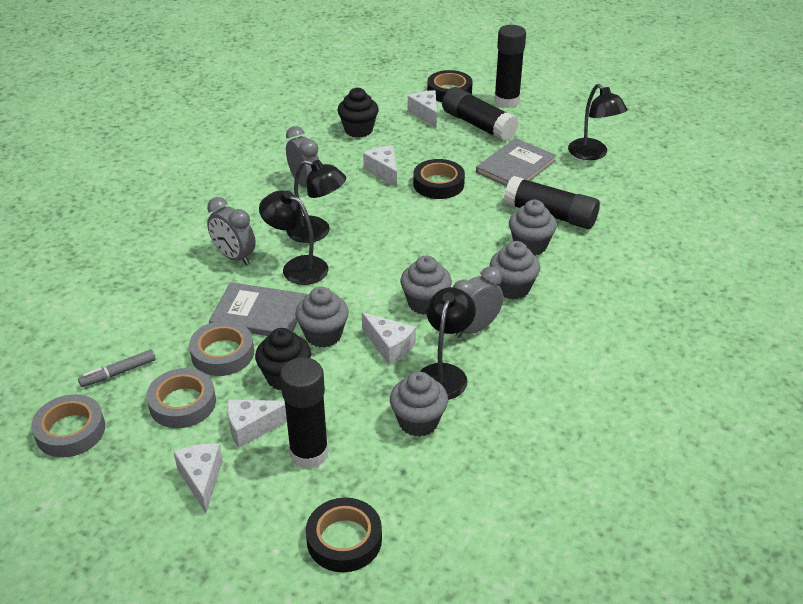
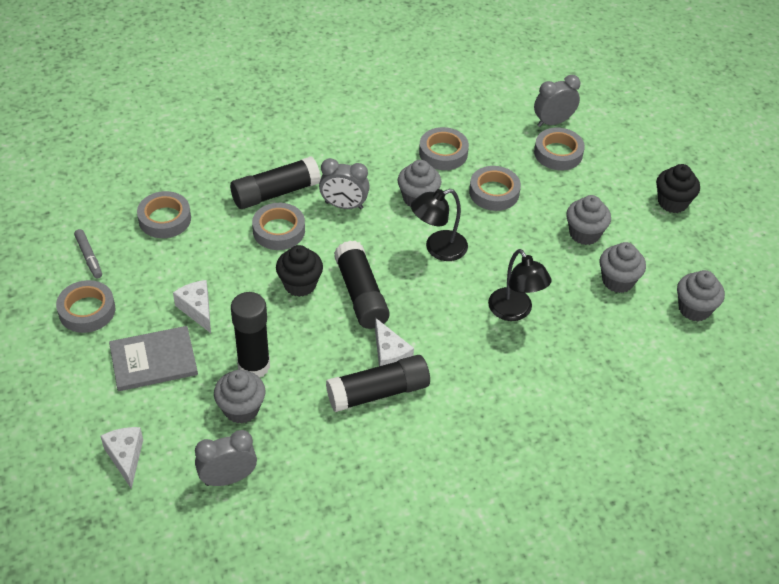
black lamp: [259,190,328,285] [286,160,346,243] [419,287,476,400] [568,84,628,160] = 4 -> [411,189,468,261] [488,249,552,321] = 2
black tape: [306,498,382,572] [413,159,465,199] [427,70,473,102] = 3 -> none = 0
grey book: [209,282,307,336] [476,138,556,186] = 2 -> [109,326,198,391] = 1
grey tape: [31,394,105,458] [146,368,216,428] [189,321,254,376] = 3 -> [56,280,115,333] [137,191,191,238] [252,203,305,250] [419,127,469,170] [469,166,521,211] [534,128,585,170] = 6
white cheese: [173,443,223,513] [227,400,287,448] [362,312,416,365] [363,145,397,188] [408,90,437,128] = 5 -> [100,427,143,489] [173,280,211,333] [375,318,414,366] = 3

